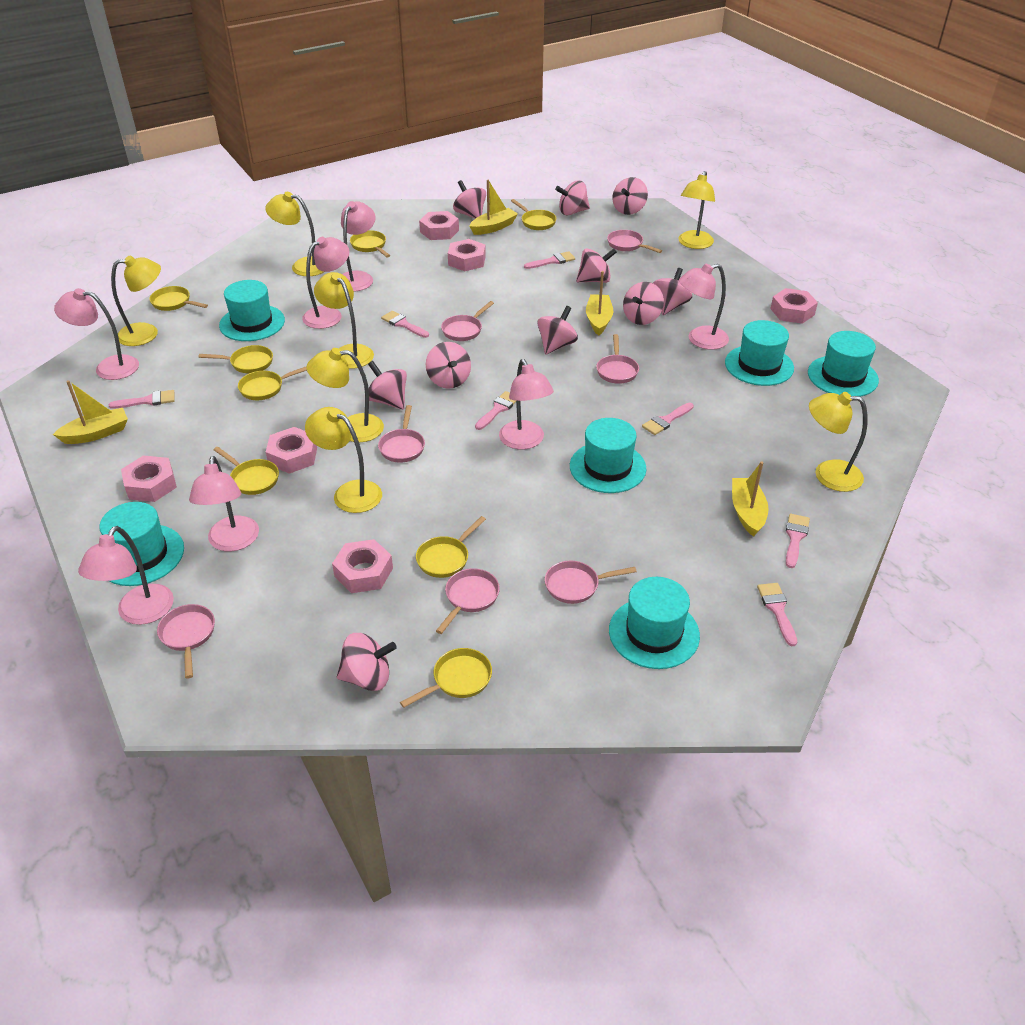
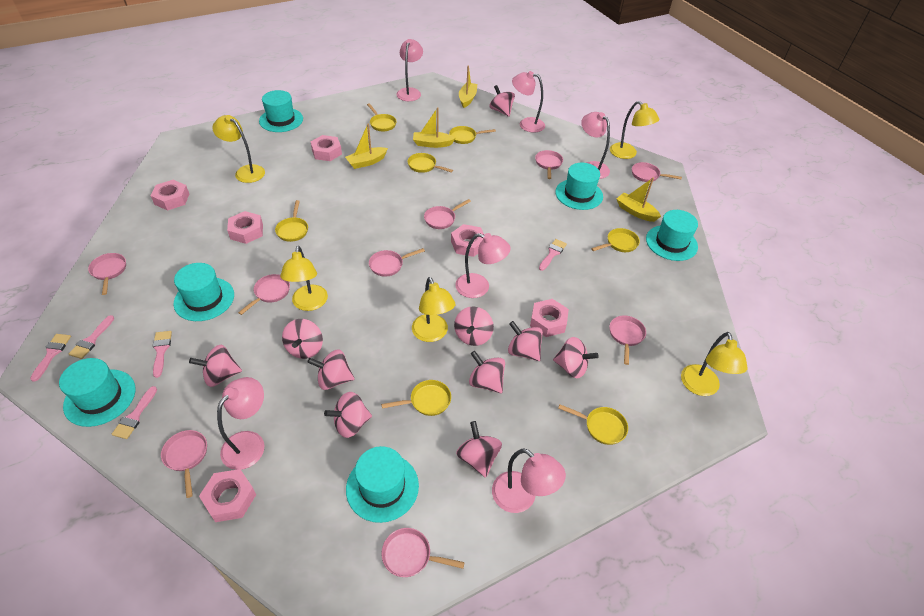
pink brush: [109,390,175,409] [381,311,429,338] [475,391,516,430] [524,251,575,269] [642,402,694,435] [757,583,797,646] [786,514,810,568] = 7 -> [30,334,71,382] [69,315,114,359] [112,386,157,439] [153,331,172,378] [539,239,567,271] = 5
pink lamp: [54,288,139,380] [78,526,174,625] [189,456,259,551] [302,237,349,329] [341,201,376,292] [499,359,554,450] [679,263,729,350] = 7 -> [217,377,265,470] [396,39,423,101] [455,233,511,298] [492,448,566,513] [512,71,545,133] [581,112,610,179] = 6
pink pan: [157,604,215,679] [378,405,425,463] [436,568,500,634] [441,301,494,341] [545,561,637,604] [596,334,639,384] [607,230,662,253] = 7 -> [88,253,126,295] [161,430,207,498] [238,274,290,315] [369,248,425,277] [381,528,465,577] [424,199,471,229] [535,150,563,179] [609,316,646,365] [632,162,682,182] = 9
yellow lamp: [111,255,161,346] [265,192,324,276] [305,407,382,513] [307,348,384,442] [314,272,374,369] [678,171,715,249] [809,392,868,492] = 7 -> [213,115,265,183] [280,246,328,311] [412,277,455,342] [610,101,659,159] [681,332,748,396] = 5
yellow pan: [149,286,208,311] [199,345,273,373] [214,447,279,495] [238,366,307,400] [350,230,390,257] [400,648,492,708] [416,516,486,578] [511,199,556,230] = 8 -> [275,200,308,242] [367,103,397,131] [381,380,451,416] [407,153,453,173] [449,126,496,144] [558,404,628,445] [591,228,640,252] = 7

